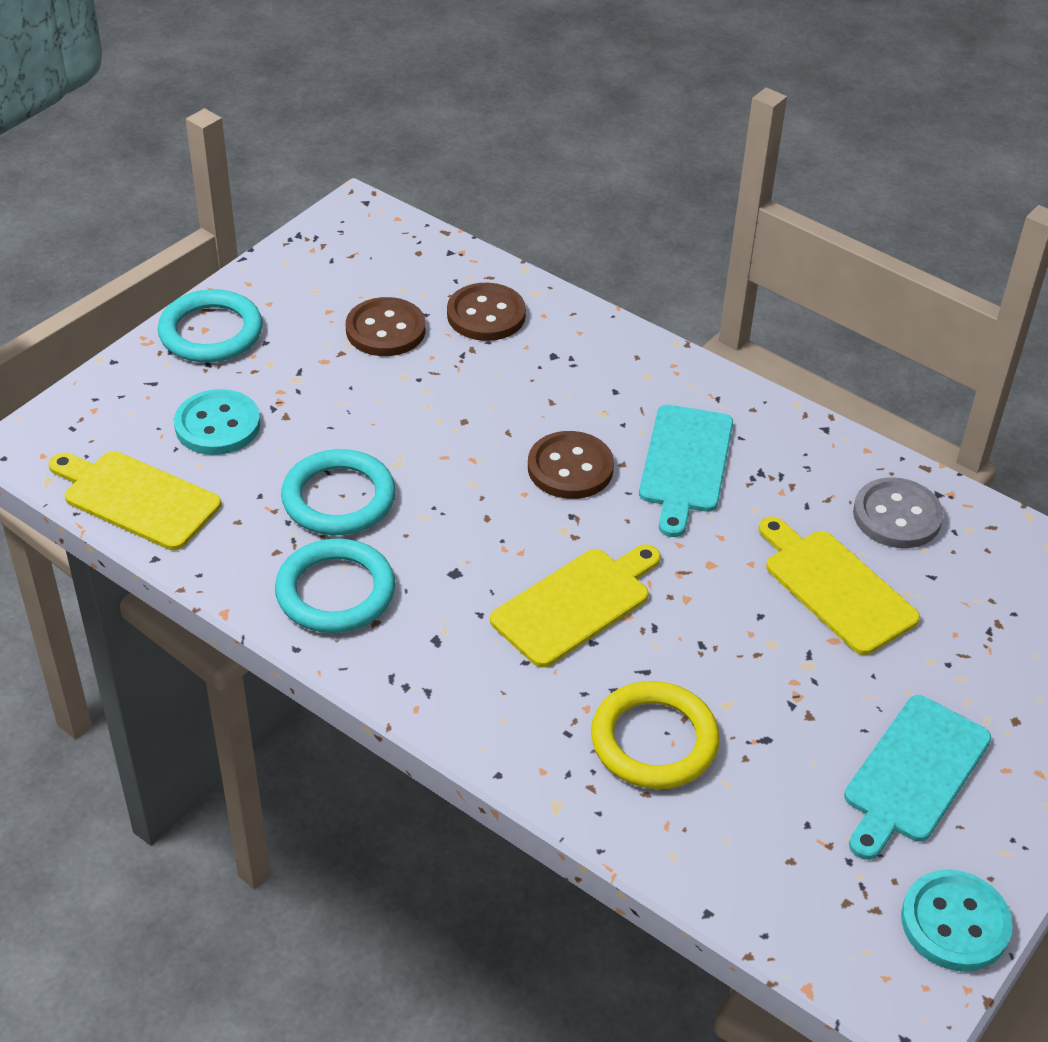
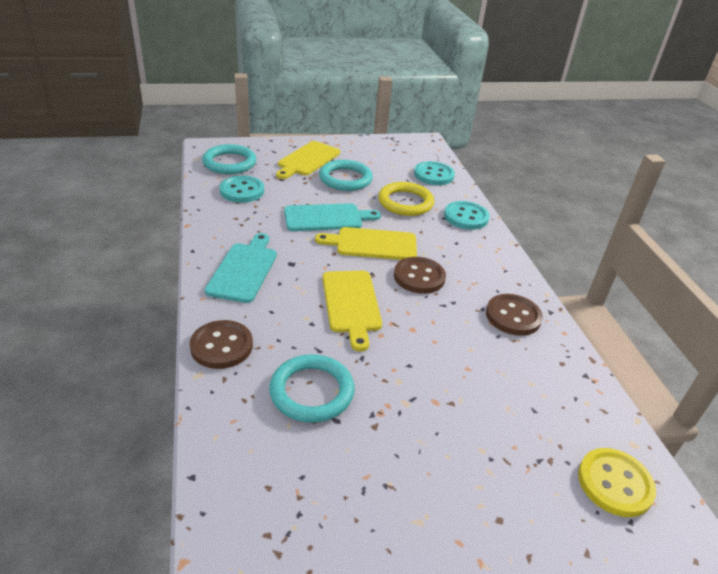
grey button: [853,477,944,548] = 1 -> none = 0
turquoise button: [174,389,260,455] [901,870,1013,972] = 2 -> [219,176,264,203] [414,161,455,185] [444,201,490,230] = 3
yellow button: none = 0 -> [578,448,656,517] = 1

